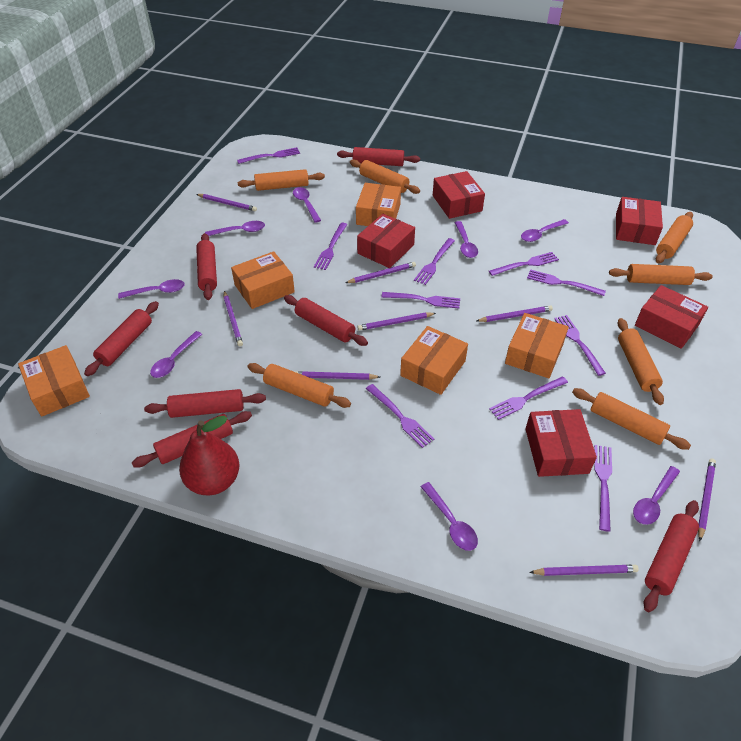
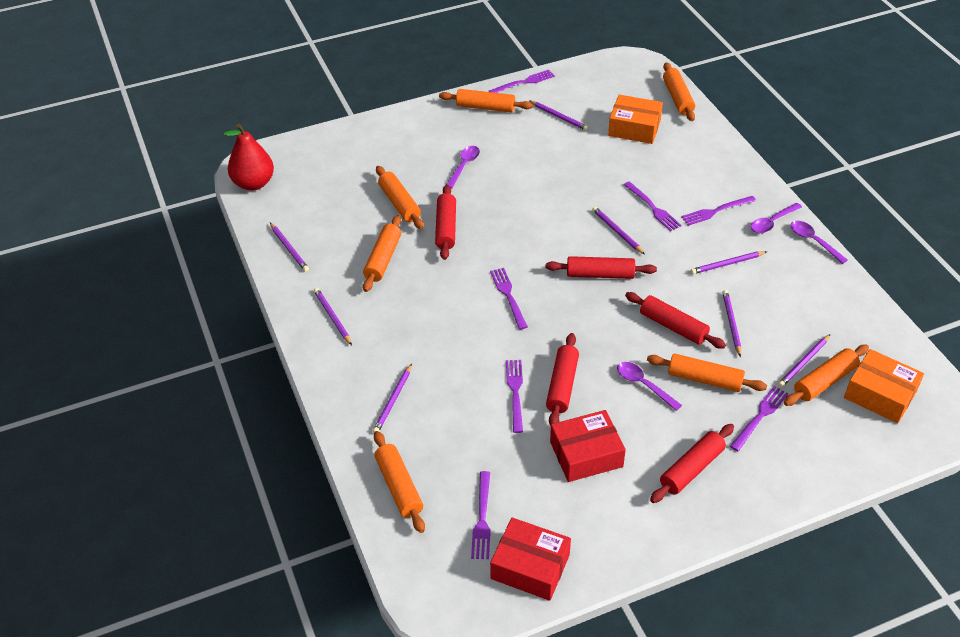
orange box: [18,345,90,416] [231,251,295,309] [356,183,401,226] [400,326,468,395] [505,313,569,378] = 5 -> [608,95,663,144] [844,349,924,423] = 2
purple fork: [237,147,300,164] [314,223,347,270] [366,384,434,448] [381,292,460,309] [414,238,455,285] [489,252,559,276] [489,377,568,420] [527,269,606,296] [554,315,606,376] [594,445,612,532] = 10 -> [471,471,491,559] [489,70,555,93] [490,268,528,330] [506,360,523,433] [624,181,682,231] [681,196,756,226] [730,386,788,451] = 7
purple spoon: [118,279,185,299] [150,331,202,378] [205,221,265,236] [293,187,321,223] [421,482,478,551] [455,221,478,258] [521,219,569,242] [633,466,680,525] = 8 -> [446,146,480,189] [617,362,682,411] [751,203,802,233] [791,221,848,264] = 4
red box: [357,214,415,268] [433,171,485,219] [525,409,597,477] [616,197,663,245] [635,285,708,349] = 5 -> [490,518,571,601] [550,410,626,482] = 2
red rolling pin: [84,301,159,376] [132,411,252,467] [144,389,266,418] [196,233,217,300] [284,295,368,346] [337,147,420,166] [643,500,699,612] = 7 -> [435,185,456,260] [546,256,657,279] [546,333,579,426] [625,292,726,349] [650,424,734,503] = 5

